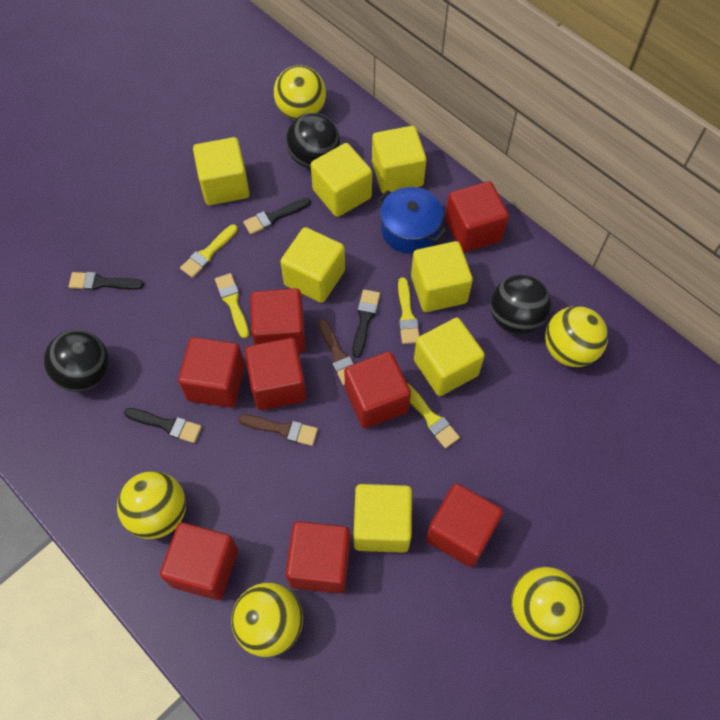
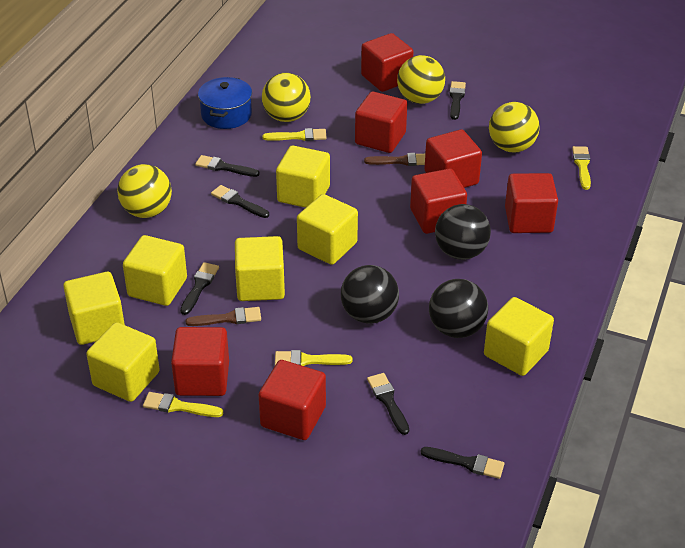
black brush: [69,272,144,290] [124,408,202,443] [243,198,311,234] [352,289,380,358] = 4 -> [180,262,219,315] [195,155,260,177] [211,185,269,218] [367,373,409,435] [420,447,505,479] [449,81,466,120] = 6
red cube: [160,522,238,600] [178,337,245,408] [245,338,307,410] [250,288,306,353] [286,521,350,593] [344,351,411,429] [426,483,503,567] [445,181,509,253] = 8 -> [171,327,229,396] [259,360,326,440] [355,92,407,153] [361,33,414,92] [410,169,467,234] [424,129,482,188] [505,173,558,233] = 7
yellow ball: [117,471,186,539] [231,583,303,657] [274,65,326,120] [511,567,583,640] [545,306,608,367] = 5 -> [117,164,172,218] [262,73,311,122] [397,55,445,104] [489,102,540,152] = 4

